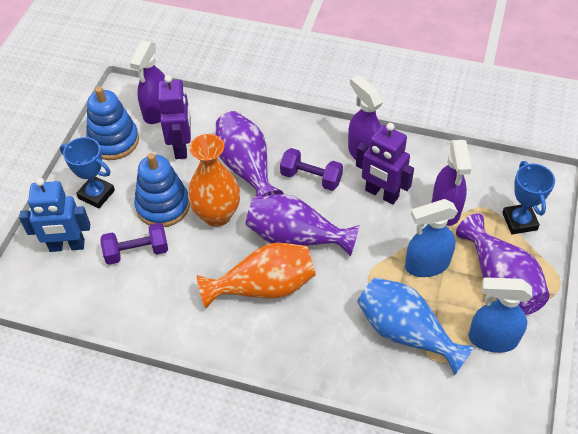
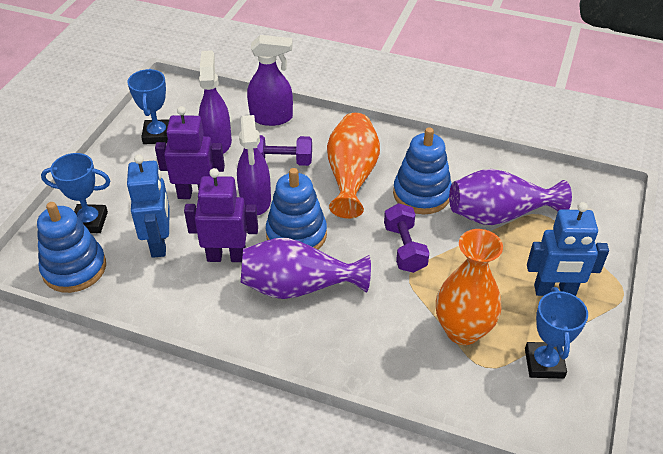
blue robot: [19,178,90,252] = 1 -> [127,154,170,258] [527,202,609,296] = 2
blue spray bottle: [405,199,458,277] [469,277,532,353] = 2 -> none = 0
blue stacking toy: [86,87,139,160] [134,153,190,227] = 2 -> [37,202,106,293] [266,168,327,250] [393,127,452,214] = 3
blue trophy: [60,137,115,208] [502,161,555,234] = 2 -> [41,153,111,233] [128,69,169,144] [525,287,588,379] = 3
blue vase: [357,277,475,376] = 1 -> none = 0
purple vase: [216,111,284,197] [246,194,359,257] [456,213,550,314] = 3 -> [241,238,371,299] [449,169,572,225] = 2

